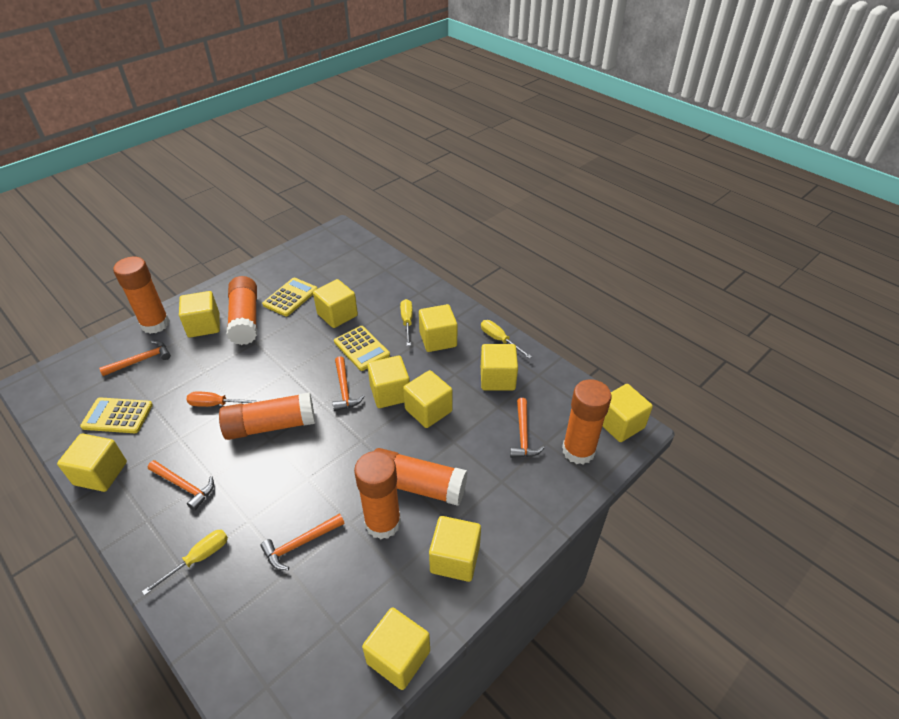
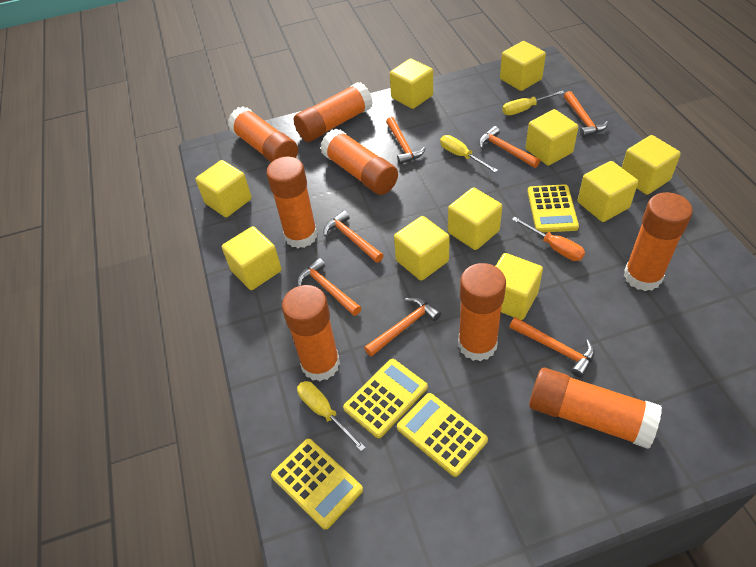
orange glue stick: [113,257,170,334] [219,392,315,440] [227,276,257,345] [354,451,401,539] [374,448,468,506] [562,379,612,464] = 6 -> [228,106,298,162] [266,156,317,248] [282,285,340,381] [294,82,373,142] [320,129,398,195] [458,263,506,361] [529,368,662,449] [624,192,693,291] = 8
orange hammer: [99,341,171,376] [148,460,214,511] [260,513,345,570] [332,356,365,411] [510,398,544,458] = 5 -> [298,258,361,316] [324,210,384,263] [364,297,441,357] [386,117,426,164] [479,126,540,168] [509,317,595,378] [564,91,608,137] = 7
yellow calculator: [80,397,153,433] [262,278,317,316] [334,326,390,371] = 3 -> [271,439,363,530] [343,359,428,438] [397,393,488,477] [527,184,579,233] = 4

